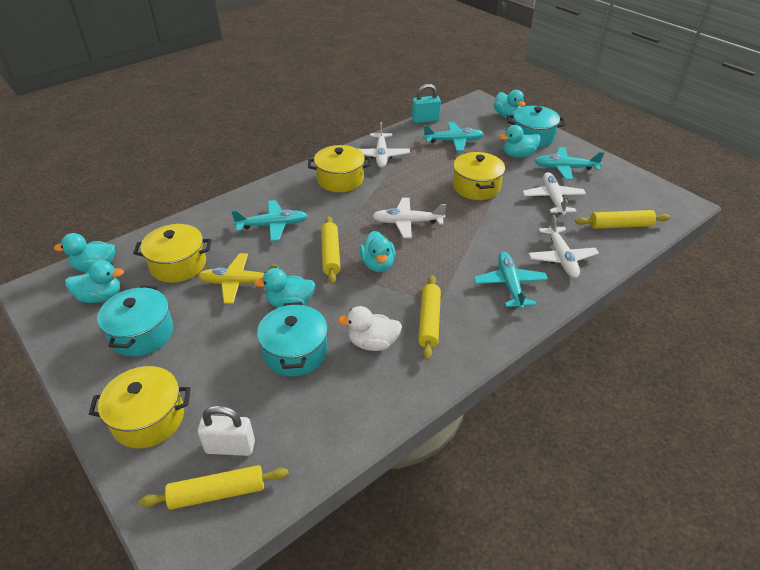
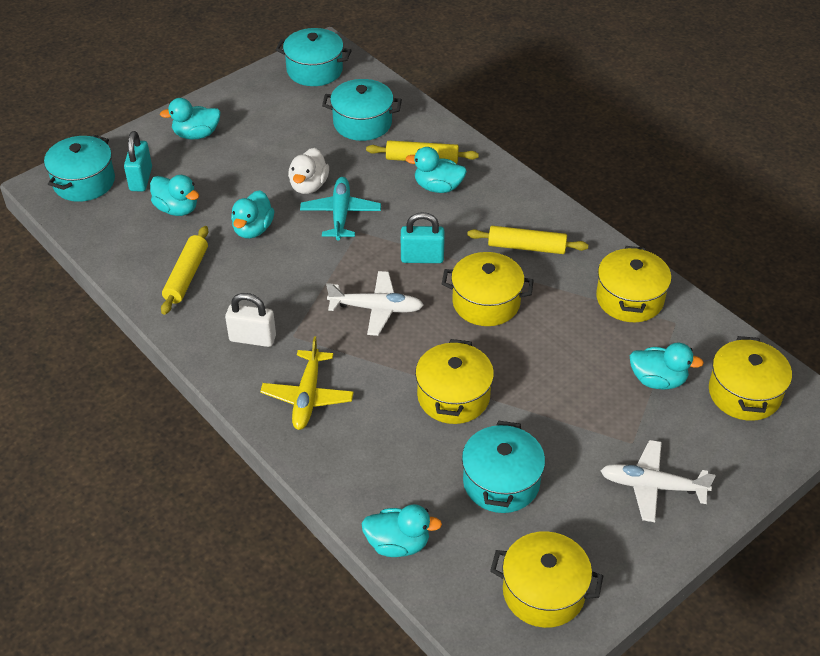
turquoise padlock: [412,84,441,123] = 1 -> [124,131,152,191] [401,212,445,263] = 2
turquoise plane: [231,200,308,241] [423,122,484,151] [474,252,548,310] [535,147,604,180] = 4 -> [300,177,381,240] = 1
turquoise pot: [97,285,173,357] [257,302,328,376] [507,106,566,147] = 3 -> [44,135,115,202] [275,28,352,86] [322,79,402,141] [462,421,545,513] = 4
white plane: [359,122,410,168] [372,198,446,238] [523,172,586,215] [528,215,599,278] = 4 -> [326,271,424,336] [601,440,715,522] = 2
yellow pot: [89,366,191,448] [133,224,212,283] [308,145,371,192] [453,152,505,200] = 4 -> [415,339,494,424] [442,252,534,326] [490,531,603,628] [596,246,672,322] [709,336,792,421] = 5
yellow rolling pin: [139,465,289,510] [321,216,341,284] [418,275,441,360] [575,210,670,229] = 4 -> [161,226,209,315] [366,141,479,164] [467,226,588,254] = 3

